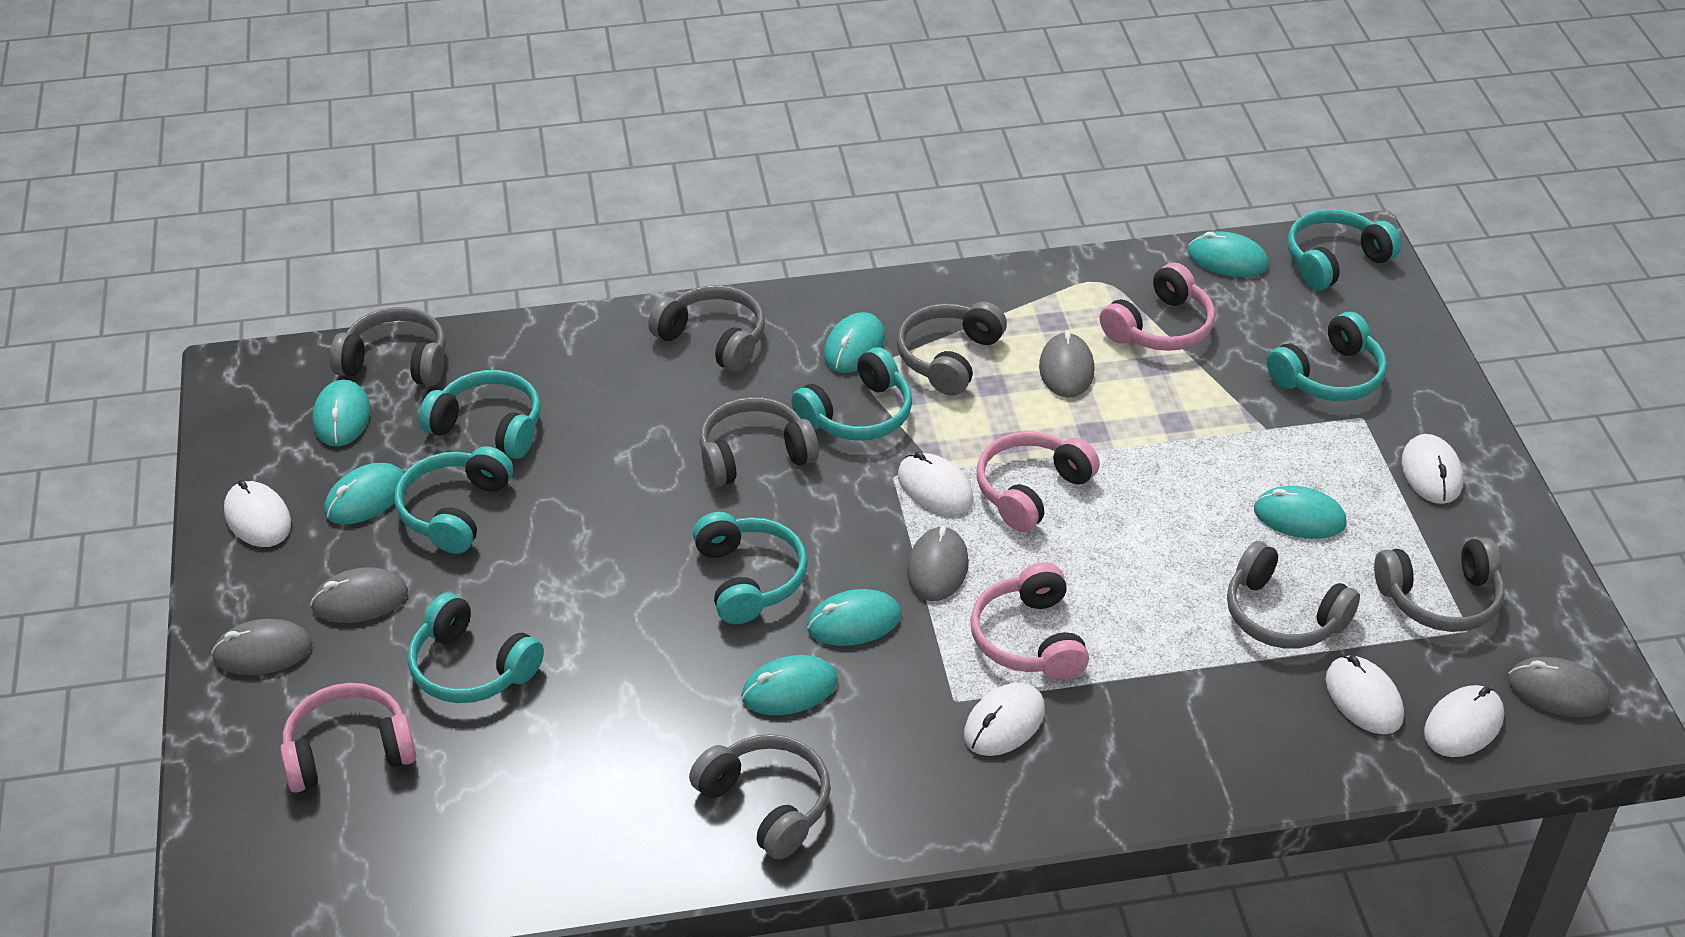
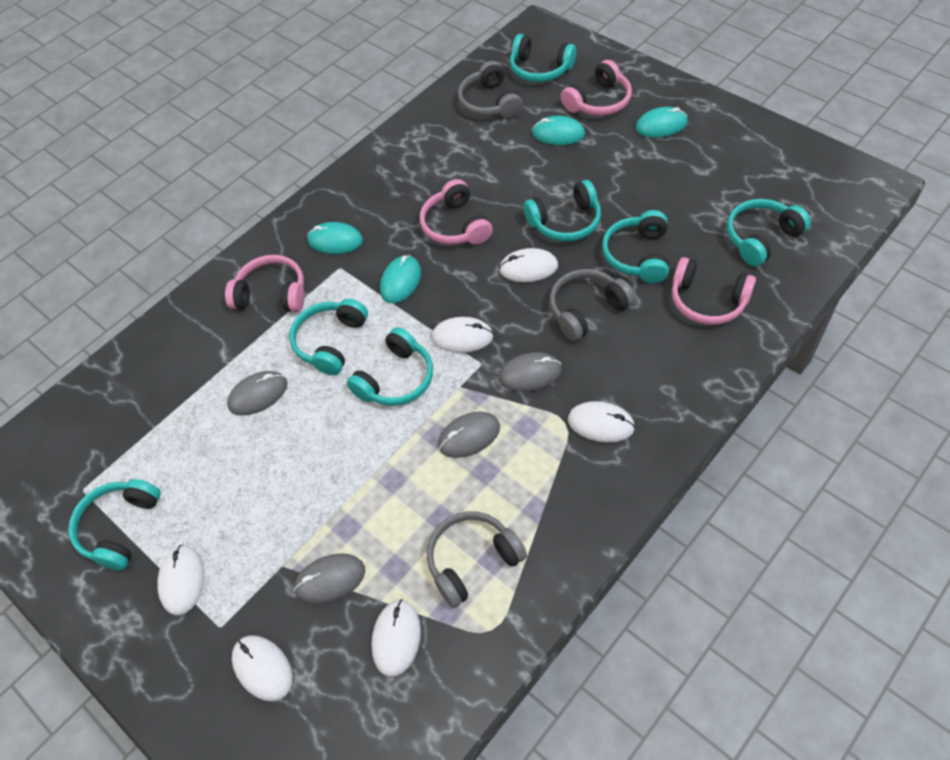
grey headphones: [330,307,446,386] [648,285,765,372] [689,734,831,860] [699,397,819,487] [897,302,1007,395] [1227,541,1360,648] [1374,537,1505,632] = 7 -> [427,511,527,608] [458,61,523,118] [550,269,635,341] = 3
grey mouse: [211,619,313,675] [310,568,408,623] [907,526,969,601] [1039,330,1095,398] [1508,657,1610,717] = 5 -> [227,371,287,415] [294,553,365,604] [438,411,500,458] [499,352,562,392] = 4
turquoise mouse: [313,379,370,447] [324,463,404,525] [741,655,838,715] [807,589,901,646] [824,312,885,373] [1188,231,1269,277] [1254,486,1347,539] = 7 -> [307,222,363,254] [380,255,421,303] [532,116,585,145] [635,107,688,138] = 4

